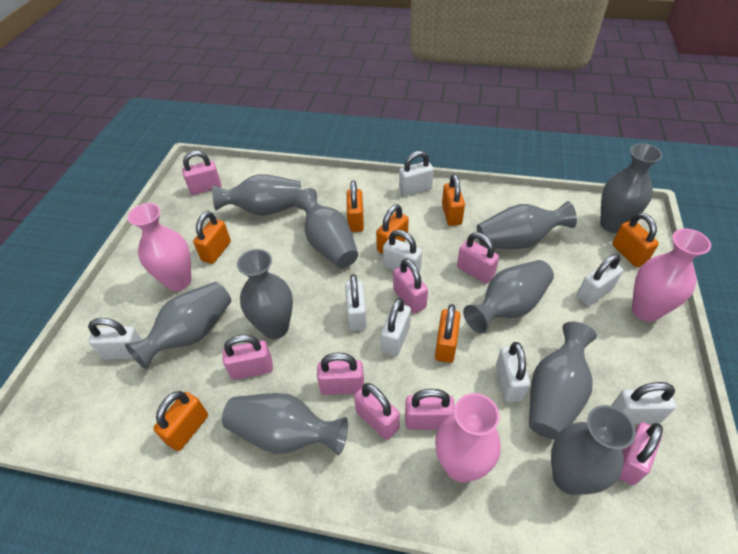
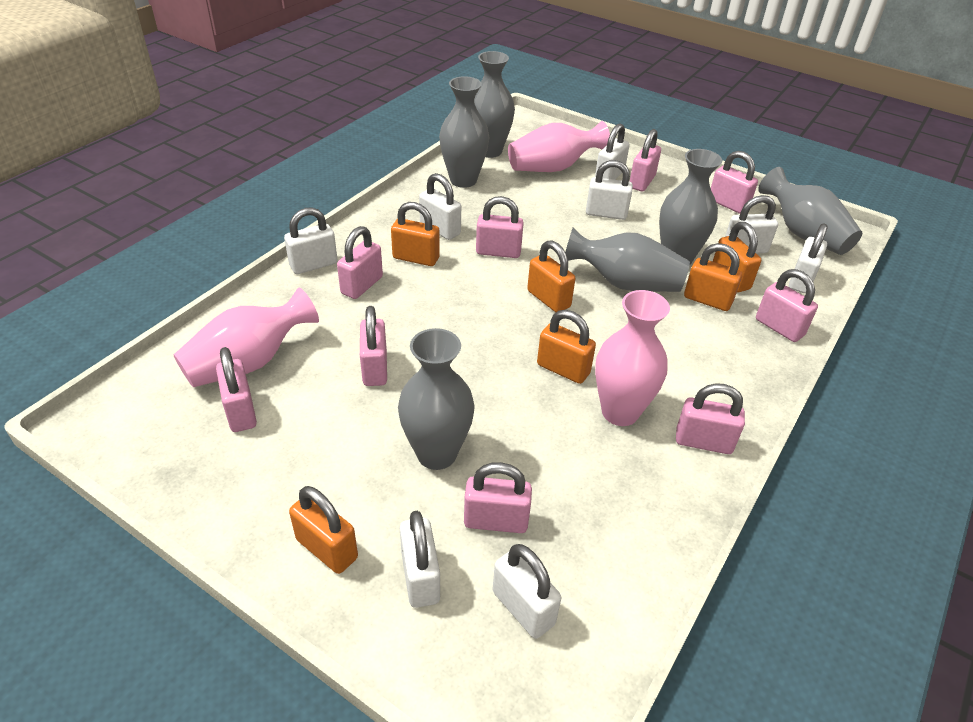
grey vase: [125,282,231,370] [212,174,301,216] [222,393,348,455] [237,249,293,339] [294,188,358,268] [463,260,554,334] [477,201,577,249] [529,322,597,440] [551,405,636,495] [600,143,663,233] = 10 -> [398,328,475,470] [439,76,489,188] [474,51,515,158] [565,228,690,292] [659,149,722,265] [758,167,862,255] = 6
orange padlock: [153,391,208,451] [193,211,231,264] [347,181,364,232] [376,204,409,254] [435,304,460,363] [442,174,465,226] [612,213,659,267] = 7 -> [289,486,358,574] [391,202,440,266] [527,240,576,312] [537,310,596,384] [684,243,742,311] [713,222,761,292] = 6
pink padlock: [182,151,221,195] [223,335,273,380] [317,353,364,395] [354,383,400,440] [393,259,428,314] [405,389,455,430] [457,232,499,283] [619,422,663,485] = 8 -> [216,347,257,432] [337,226,383,299] [360,306,387,386] [464,462,532,533] [476,196,524,258] [630,129,661,191] [676,383,745,454] [711,151,758,214] [756,269,818,342] = 9

